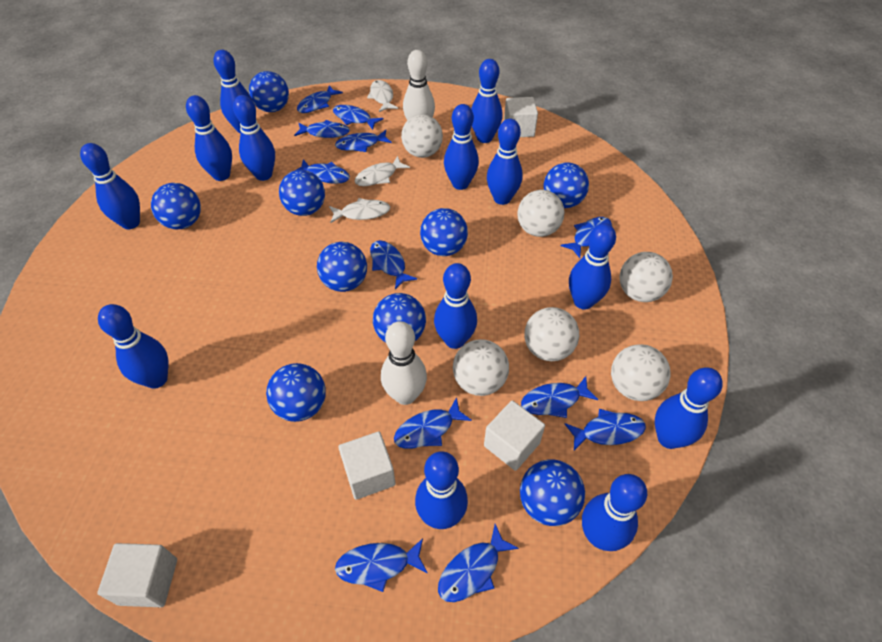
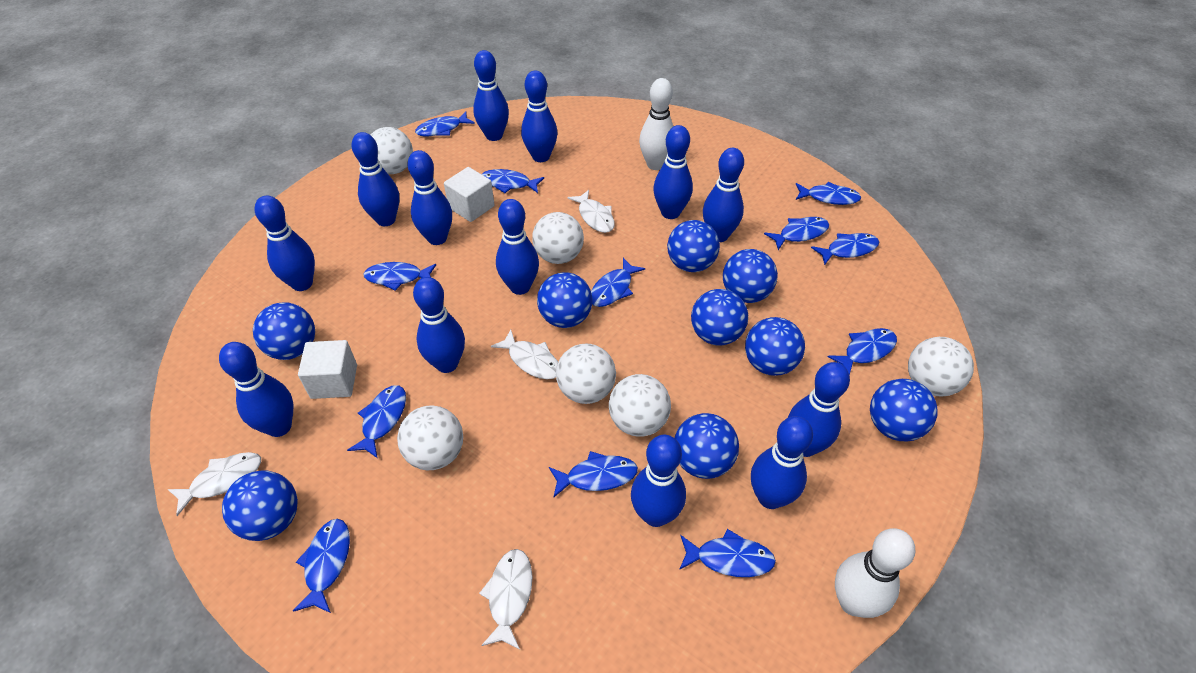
white cube: [97,543,177,607] [338,432,396,500] [484,400,545,471] [504,97,538,137] = 4 -> [298,340,357,399] [444,167,495,222] = 2
white fish: [329,198,390,223] [355,156,410,186] [367,80,398,112] = 3 -> [167,452,261,516] [479,549,533,650] [491,329,558,379] [567,190,615,233] = 4

